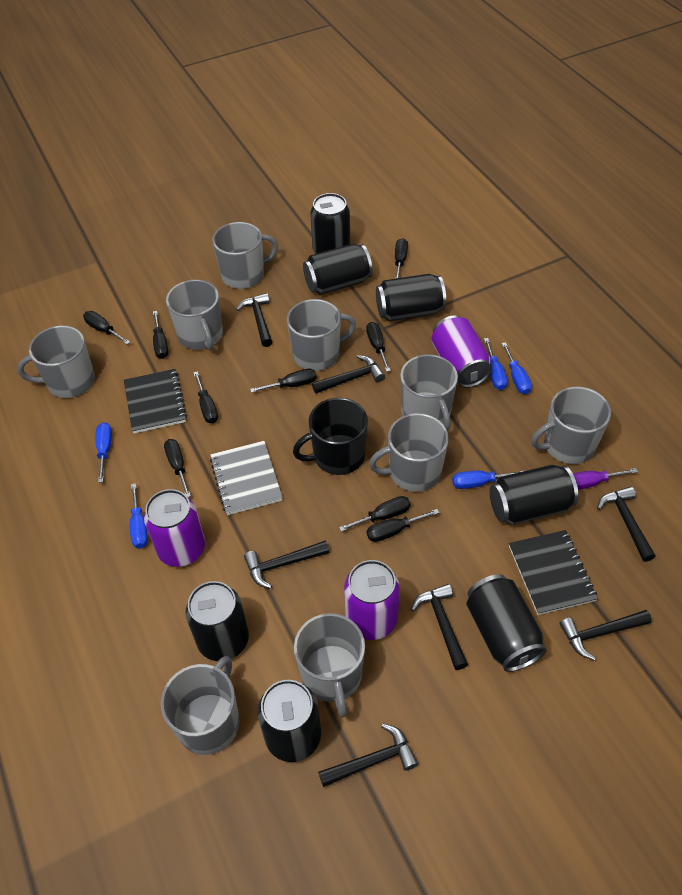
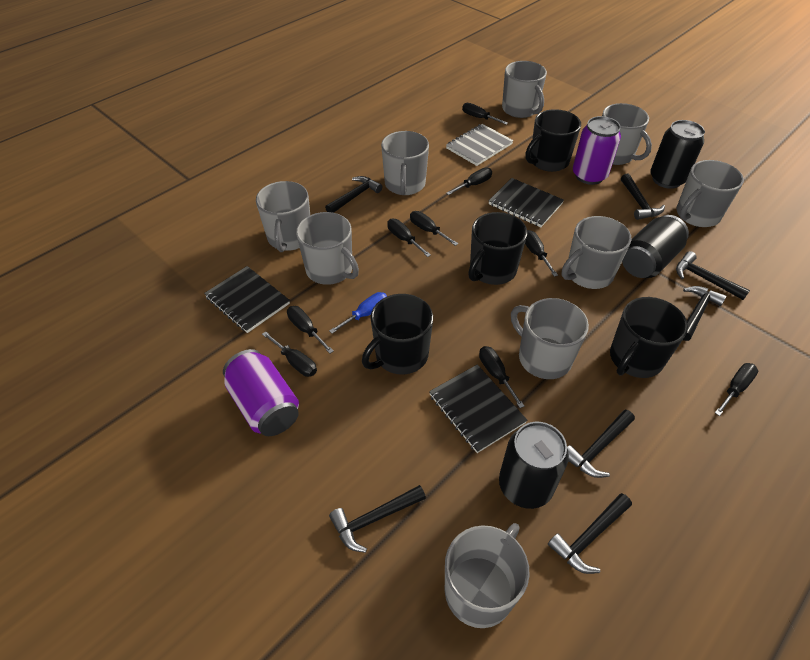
black can: [186,581,249,661] [258,680,321,762] [303,244,373,295] [310,193,350,254] [376,274,446,321] [466,574,546,672] [489,465,578,525] = 7 -> [499,422,569,509] [622,215,689,278] [650,120,705,189] = 3
black mug: [293,398,368,475] = 1 -> [362,294,433,375] [468,212,527,285] [526,109,581,172] [610,297,688,378] = 4
black notebook: [124,369,187,434] [509,530,598,615] = 2 -> [204,266,290,333] [429,364,527,453] [489,178,564,227] = 3
blue screwdriver: [95,422,112,483] [130,483,148,548] [452,471,523,489] [484,338,508,390] [502,342,532,394] = 5 -> [329,292,387,334] = 1
purple can: [144,489,205,567] [344,560,400,640] [431,315,492,388] = 3 -> [223,349,299,436] [573,116,621,185] = 2
purple screwdriver: [573,468,638,490] = 1 -> none = 0

